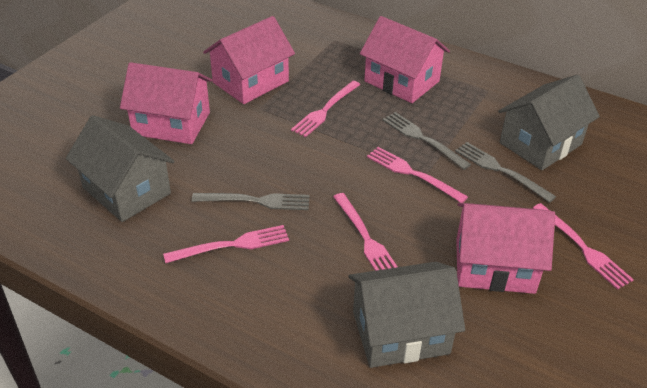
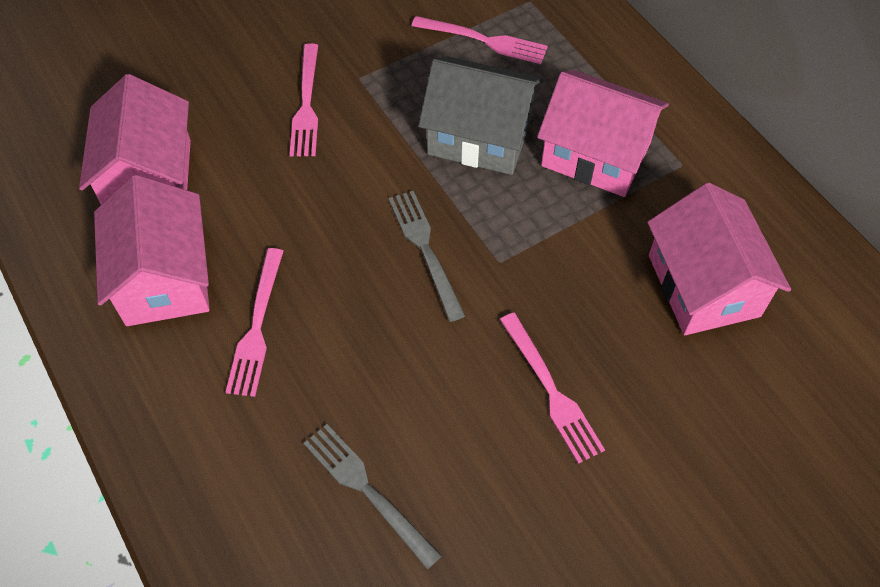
grey fork: [192,193,310,210] [383,112,471,170] [455,142,556,203] = 3 -> [303,424,442,569] [388,191,465,322] = 2
grey house: [66,115,175,222] [348,262,465,368] [498,75,600,170] = 3 -> [419,56,543,175] = 1
pink fork: [163,225,289,263] [291,81,361,137] [333,193,397,271] [367,147,468,203] [533,203,634,290] = 5 -> [226,248,283,397] [289,43,318,156] [412,16,548,64] [500,313,605,464] = 4

